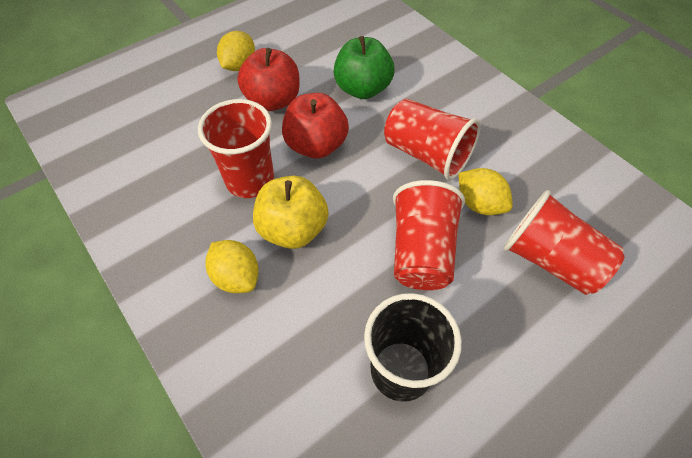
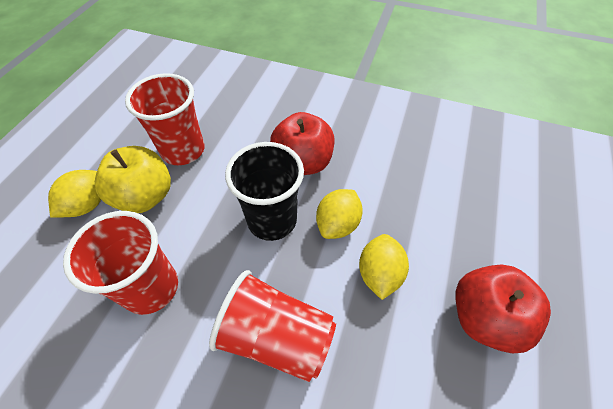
green apple: [333,36,395,99] = 1 -> none = 0
red cup: [198,99,274,198] [384,99,481,180] [393,180,465,290] [503,190,625,295] = 4 -> [63,211,178,315] [125,73,205,165] [209,270,336,382] = 3

